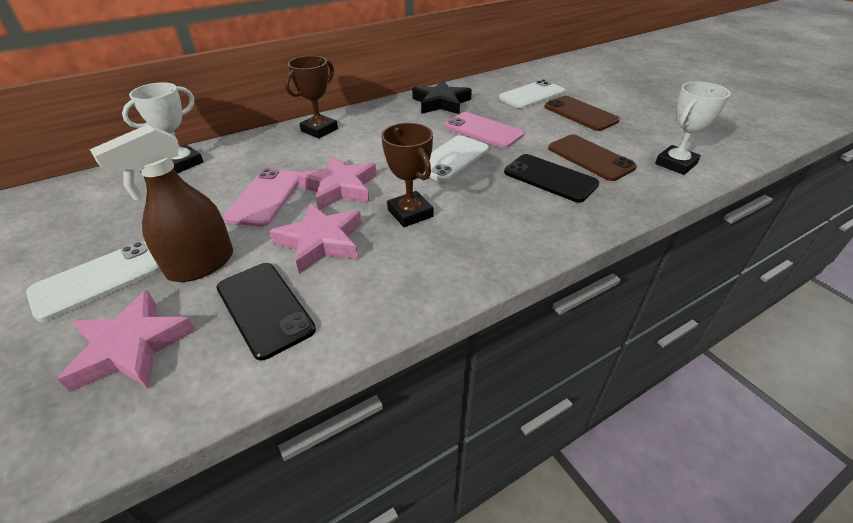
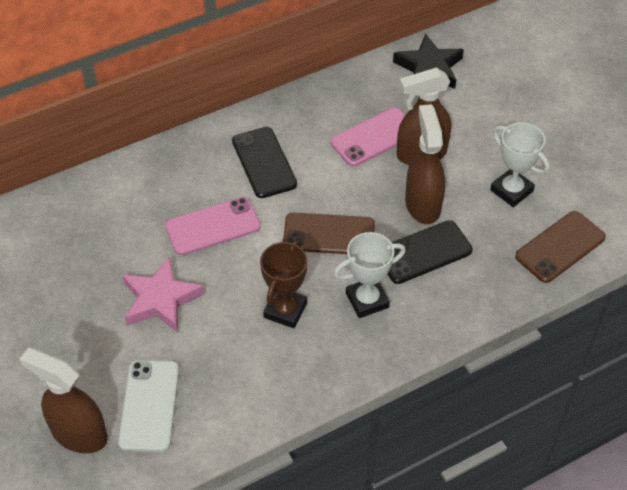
brown spray bottle: [90,124,233,282] = 1 -> [19,348,108,454] [397,68,451,165] [405,104,445,224] = 3
brown trophy: [285,56,338,138] [381,123,434,227] = 2 -> [260,240,308,328] = 1
pink star: [57,290,196,392] [269,203,362,274] [297,155,377,210] = 3 -> [122,256,204,333] = 1
white phone: [26,241,161,322] [423,135,489,182] [499,80,565,109] = 3 -> [118,360,179,452] = 1

